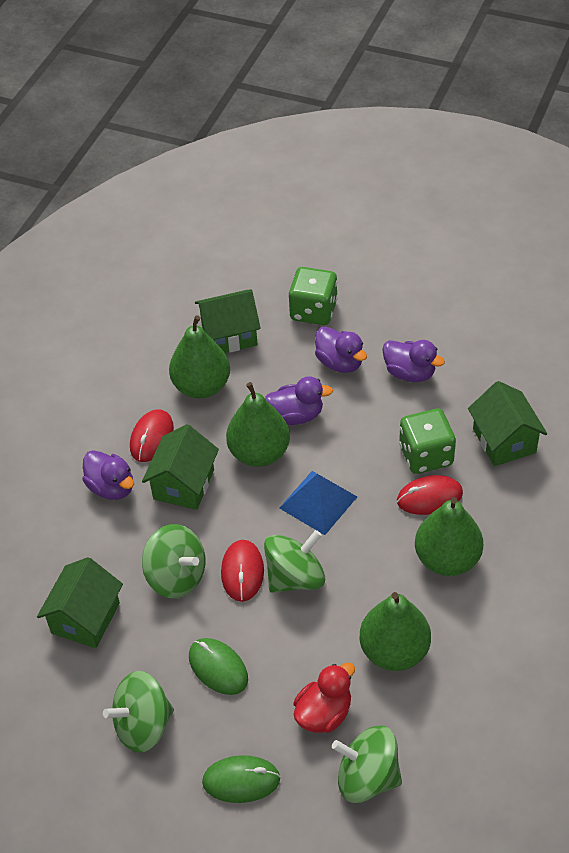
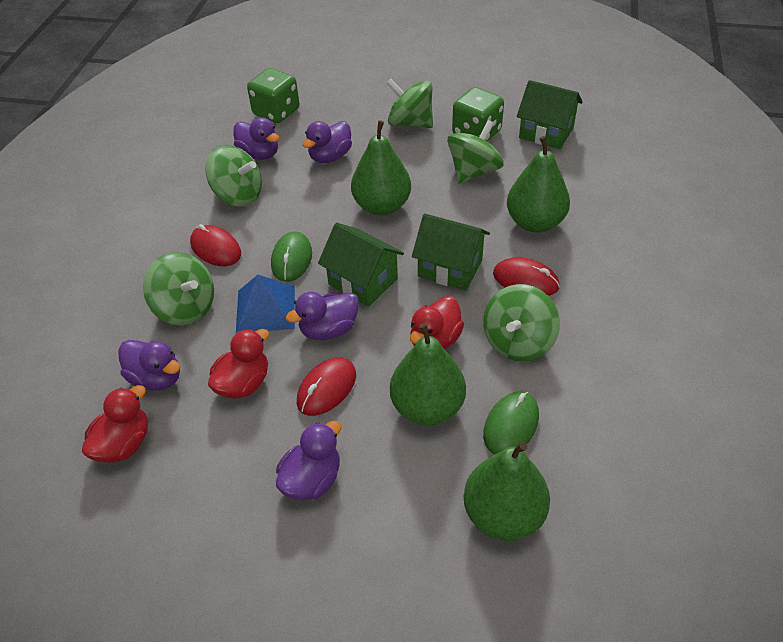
green house: [37,557,123,648] [142,424,219,510] [195,289,261,353] [468,381,547,466] = 4 -> [318,223,404,307] [412,213,490,291] [517,80,583,149] = 3
green spinning top: [103,671,174,753] [142,524,205,598] [264,530,325,593] [332,726,402,803] = 4 -> [143,252,214,325] [205,145,262,207] [386,78,433,128] [447,120,504,184] [483,284,560,362] = 5
purple duck: [82,450,134,500] [265,376,333,425] [315,326,367,373] [382,340,445,382] = 4 -> [118,340,180,391] [233,117,279,160] [276,420,341,500] [286,292,359,340] [302,121,352,163] = 5
red duck: [293,663,355,733] = 1 -> [82,385,148,463] [208,329,269,399] [410,296,464,349] = 3

